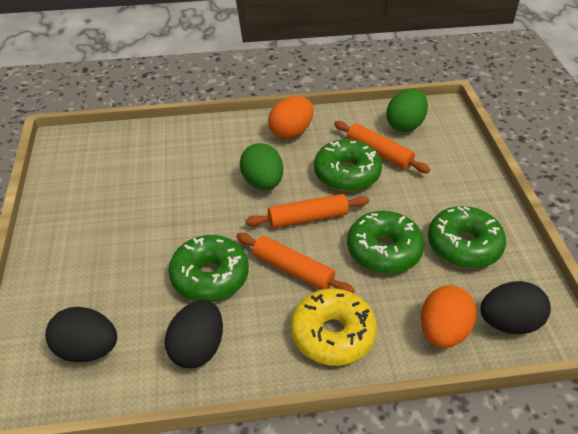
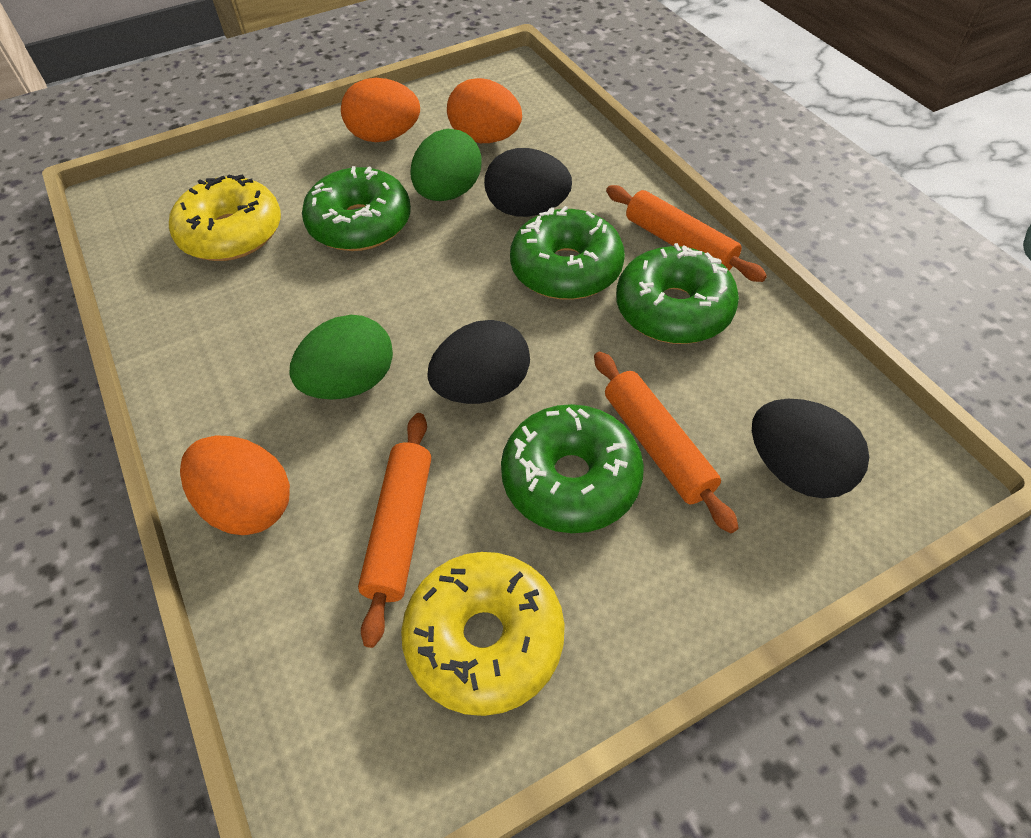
orange egg: [268,96,313,139] [421,285,476,348] = 2 -> [180,435,290,535] [341,78,420,142] [447,78,522,143] = 3
yellow donut: [291,288,377,366] = 1 -> [169,175,281,261] [401,552,565,716] = 2

